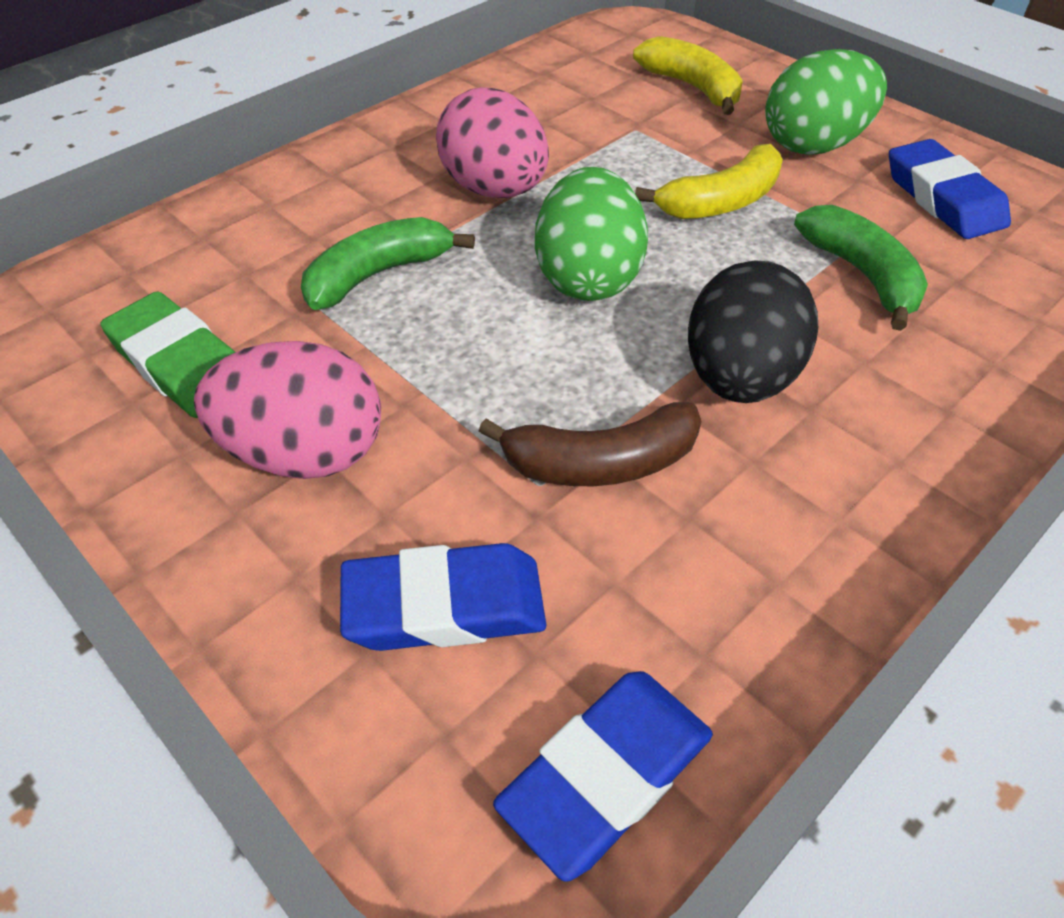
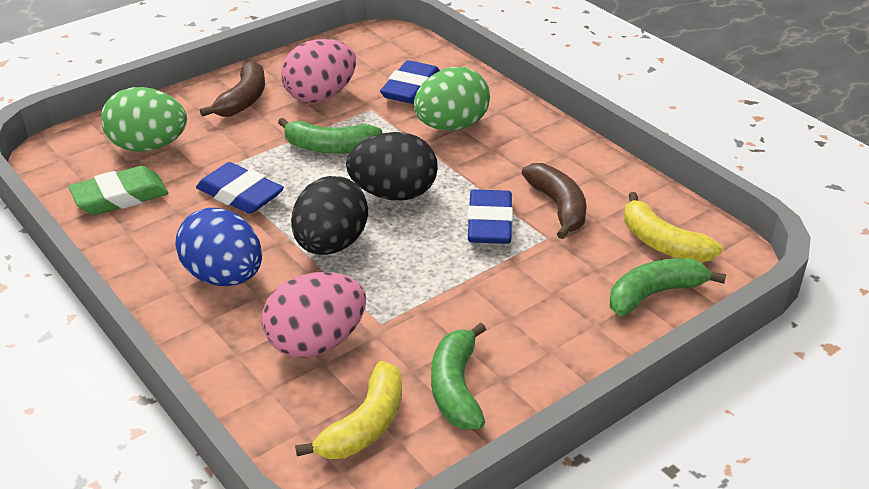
black egg: [688,260,818,403] = 1 -> [291,176,368,255] [346,132,438,201] = 2
blue egg: none = 0 -> [175,208,262,286] = 1
brown banana: [479,402,701,486] = 1 -> [200,60,265,117] [522,163,587,239] = 2
green banana: [301,217,475,310] [794,205,928,331] = 2 -> [278,118,382,154] [431,322,486,430] [610,258,726,316] = 3

